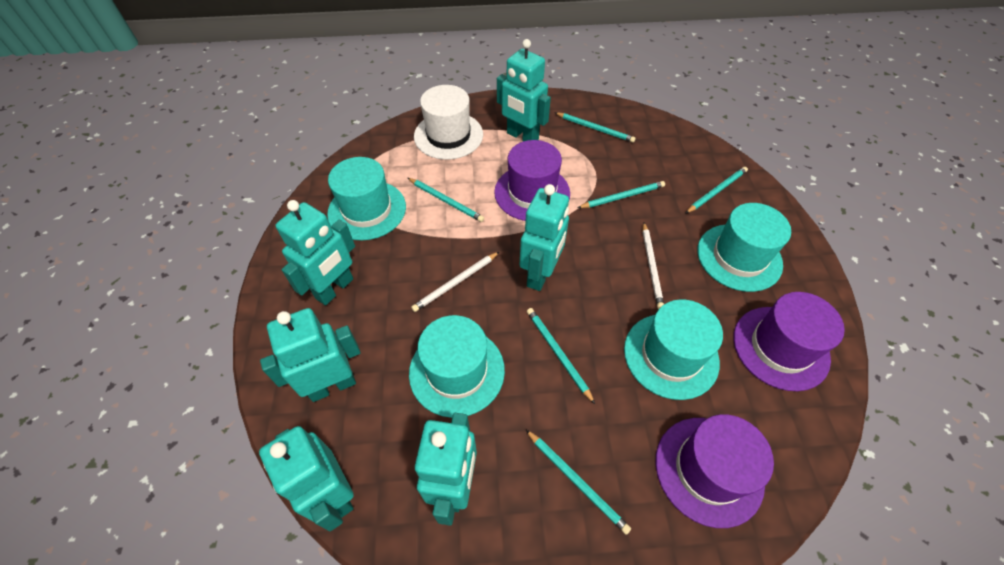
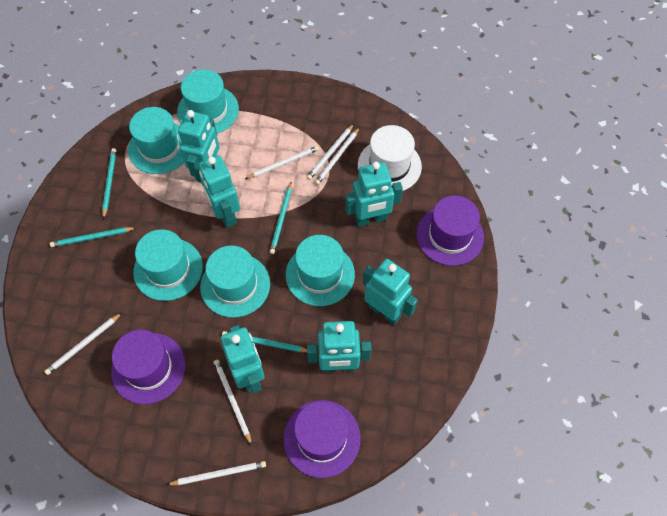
turquoise hat: [327,157,406,240] [409,315,505,418] [624,299,723,400] [697,203,791,292] = 4 -> [128,107,184,174] [133,229,203,301] [177,69,239,134] [200,246,270,318] [286,235,355,306] = 5
turquoise pencil: [408,178,484,222] [526,430,631,535] [527,308,595,404] [554,112,636,143] [578,181,665,208] [686,167,748,213] = 6 -> [50,227,136,247] [102,148,116,219] [222,331,307,352] [269,181,292,254] = 4
white pencil: [411,252,499,312] [642,223,664,309] = 2 -> [44,313,122,375] [166,461,266,485] [214,360,252,446] [245,146,319,179] [307,124,354,180] [315,127,360,185] = 6

